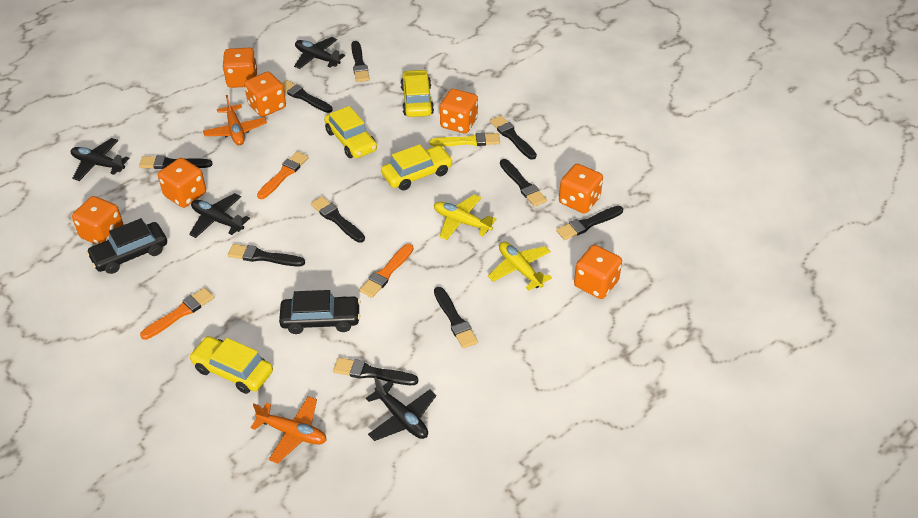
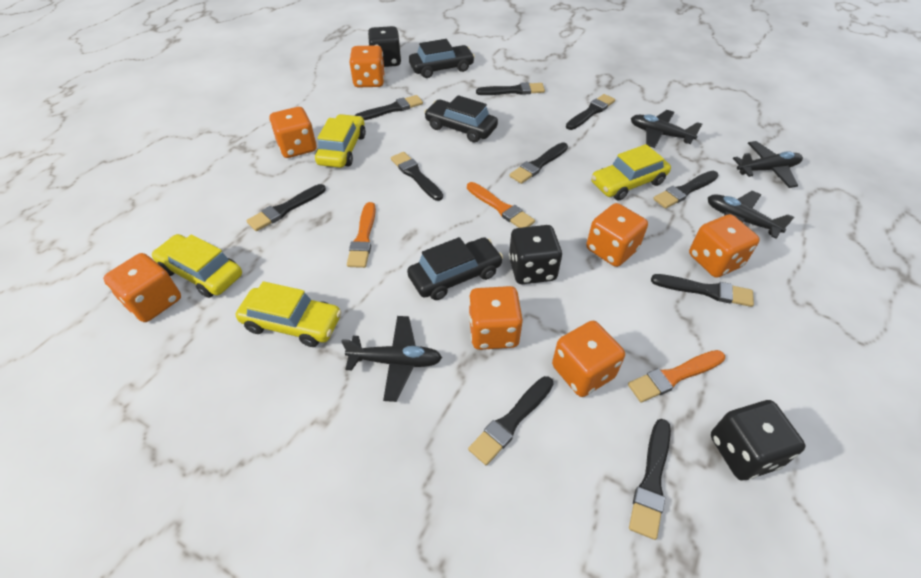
black car: [86,218,167,274] [279,290,360,334] = 2 -> [407,237,503,300] [409,39,475,78] [424,95,498,143] = 3
black dice: none = 0 -> [368,26,401,67] [509,225,562,284] [711,400,805,480] = 3
orange plane: [203,95,267,145] [250,396,327,464] = 2 -> none = 0
yellow brush: [430,132,500,146] = 1 -> none = 0
yellow plane: [434,194,496,240] [488,242,552,290] = 2 -> none = 0

